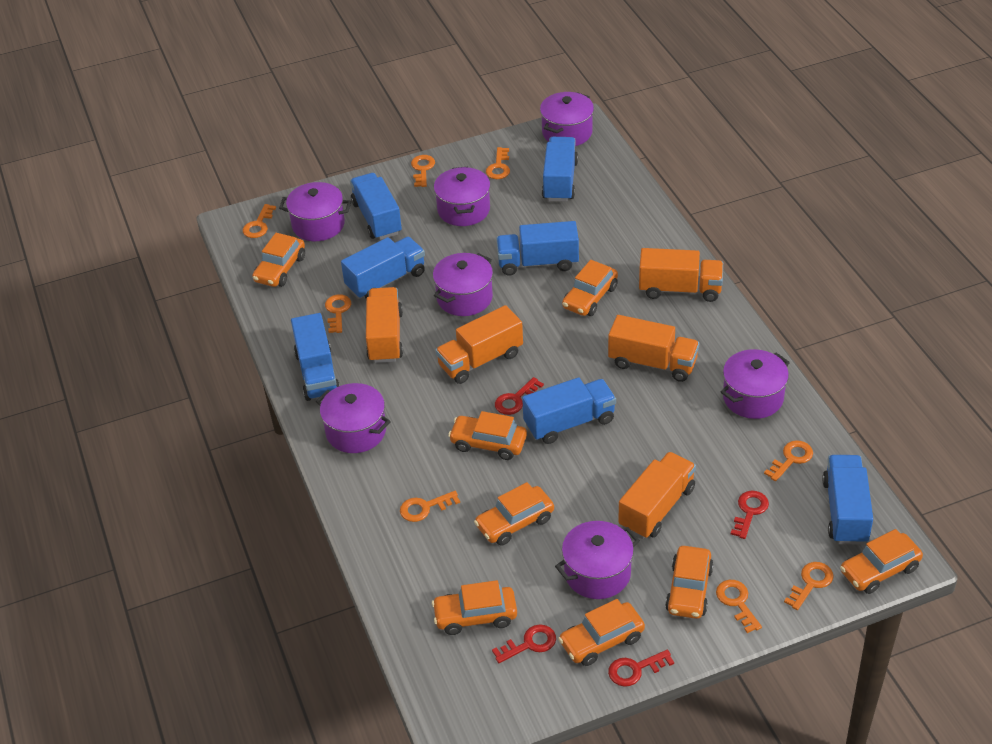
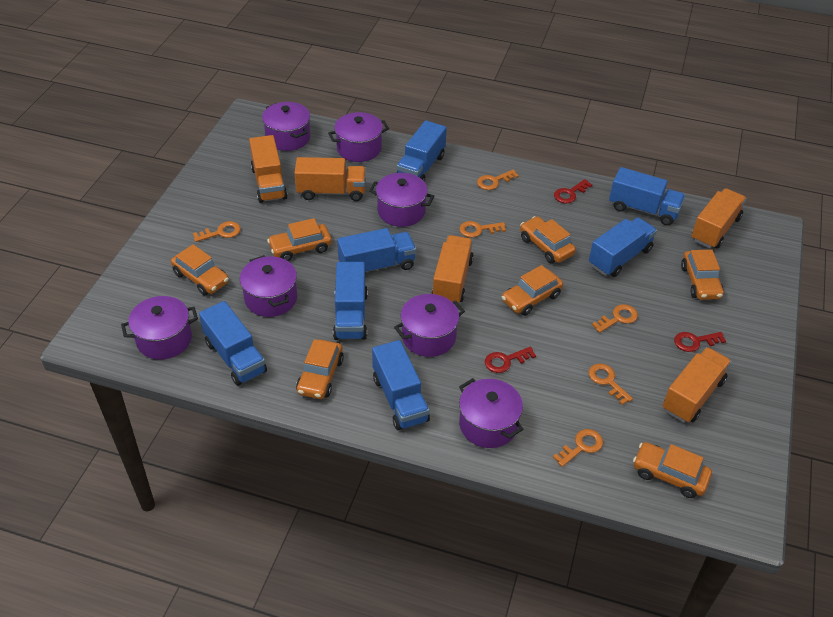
orange car: [252,233,305,287] [432,580,517,635] [448,411,527,460] [474,482,554,546] [558,599,645,666] [562,260,618,316] [665,546,714,619] [840,529,923,594] = 8 -> [171,244,229,295] [267,218,332,261] [296,339,344,399] [502,265,563,316] [520,216,576,263] [633,442,712,498] [681,249,724,300] = 7
orange key: [243,204,276,238] [325,294,351,333] [400,491,460,522] [411,155,435,187] [486,147,510,179] [716,580,762,633] [764,440,813,481] [784,562,834,610] = 8 -> [193,221,241,242] [459,221,506,238] [477,170,519,190] [553,429,603,467] [589,363,633,405] [592,304,638,333] = 6
red key: [492,624,556,663] [495,377,544,415] [608,650,674,687] [731,491,769,539] = 4 -> [485,347,536,373] [554,179,592,203] [674,332,726,352] = 3

